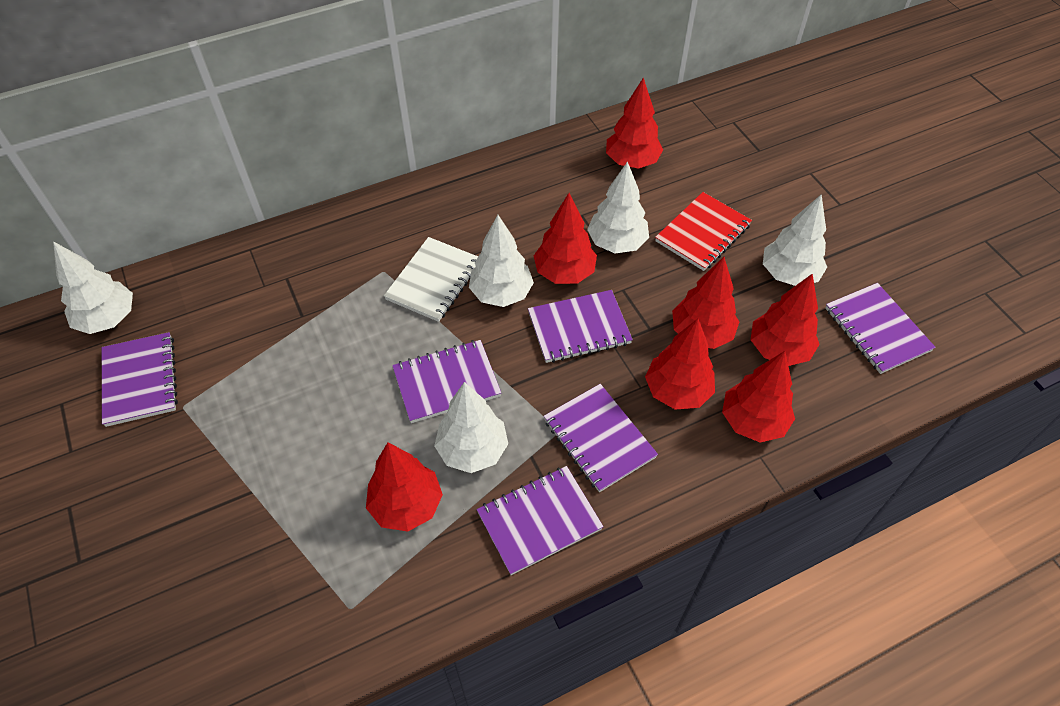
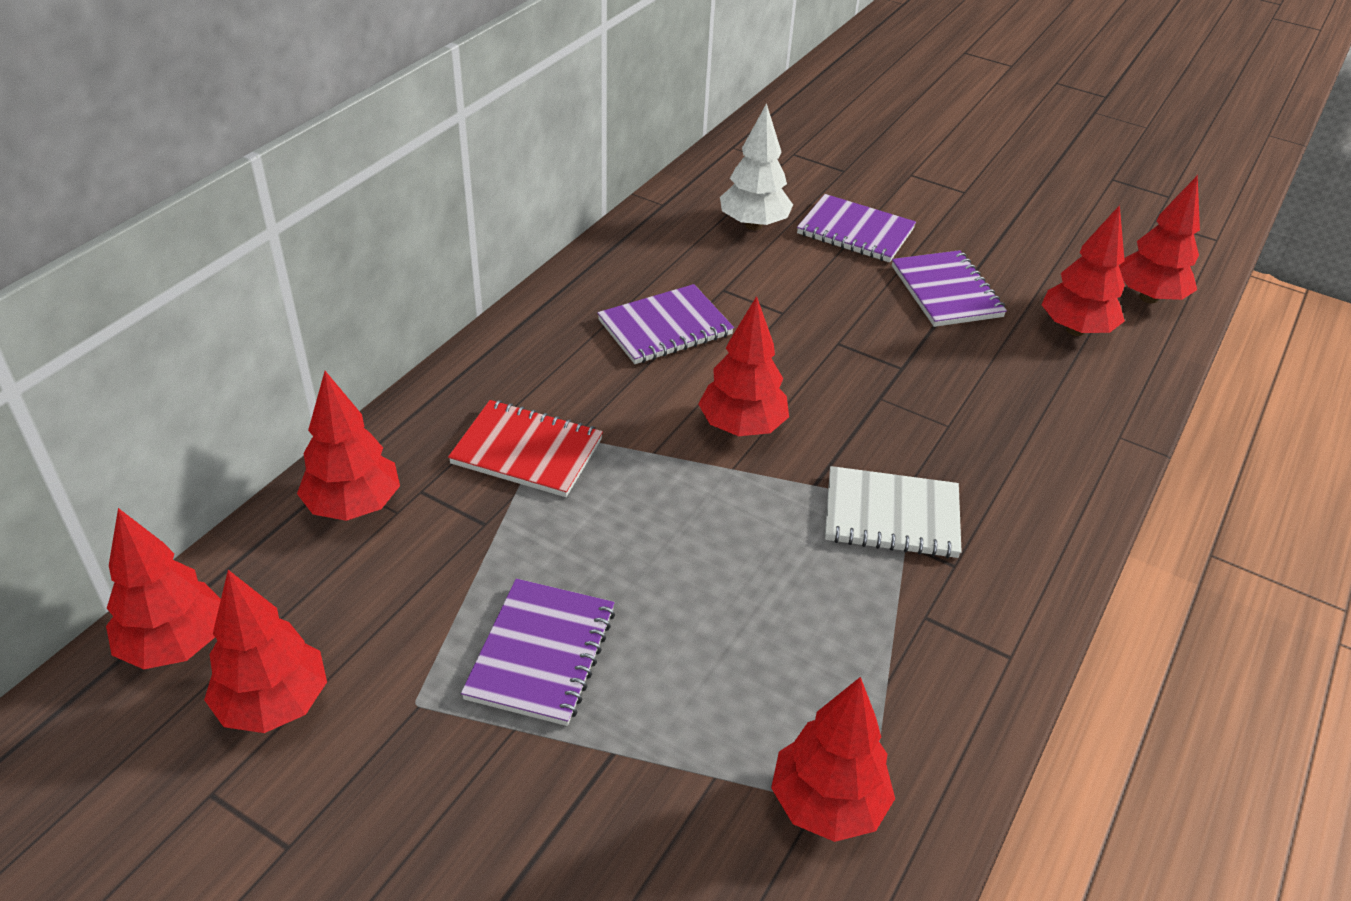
purple notebook: [102,332,178,427] [392,340,501,423] [477,466,603,575] [528,290,633,363] [544,384,658,492] [825,283,936,374] = 6 -> [461,579,615,726] [597,284,734,364] [797,194,916,262] [892,250,1007,327] = 4
white tree: [53,241,133,334] [434,382,508,473] [469,215,534,307] [587,161,649,253] [763,194,827,286] = 5 -> [720,103,793,230] = 1

